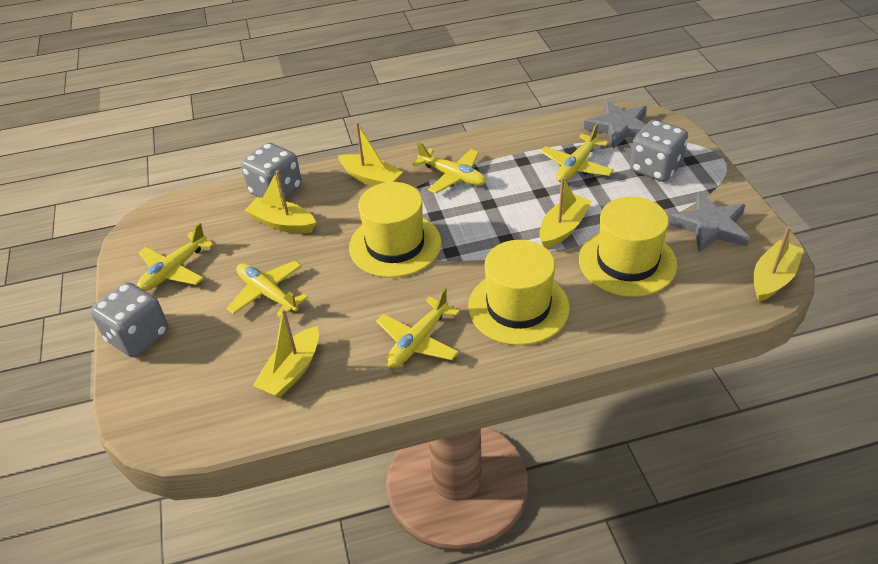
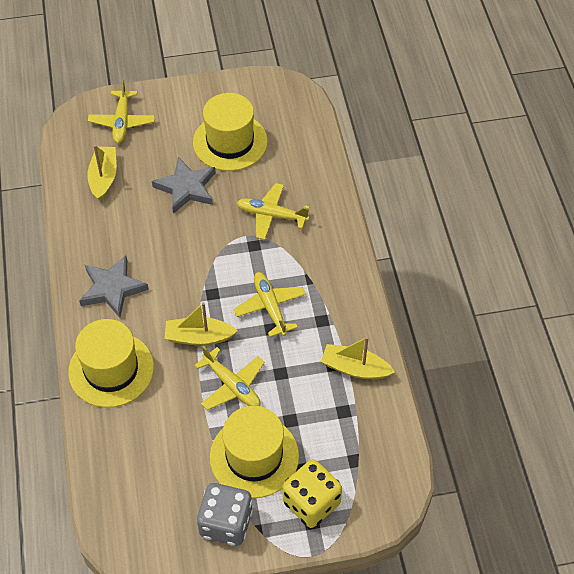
grey dice: [91,282,168,357] [241,143,302,198] [630,120,688,182] = 3 -> [197,483,253,546] = 1
yellow boat: [245,171,316,233] [253,309,319,398] [338,122,403,186] [539,177,592,249] [754,226,804,302] = 5 -> [87,145,117,201] [165,302,238,346] [321,336,395,379] = 3
yellow dice: none = 0 -> [283,459,342,528] = 1
yellow plane: [137,223,214,291] [226,261,308,318] [376,288,460,368] [412,142,486,194] [540,123,614,182] = 5 -> [88,79,155,144] [194,346,264,410] [233,272,306,337] [237,183,310,240] = 4

